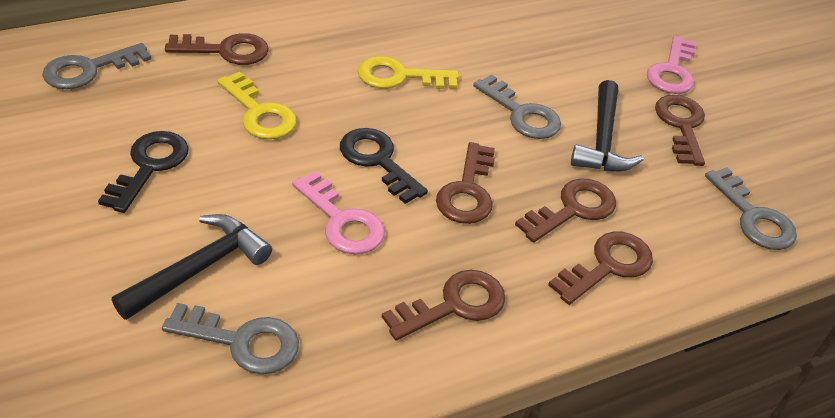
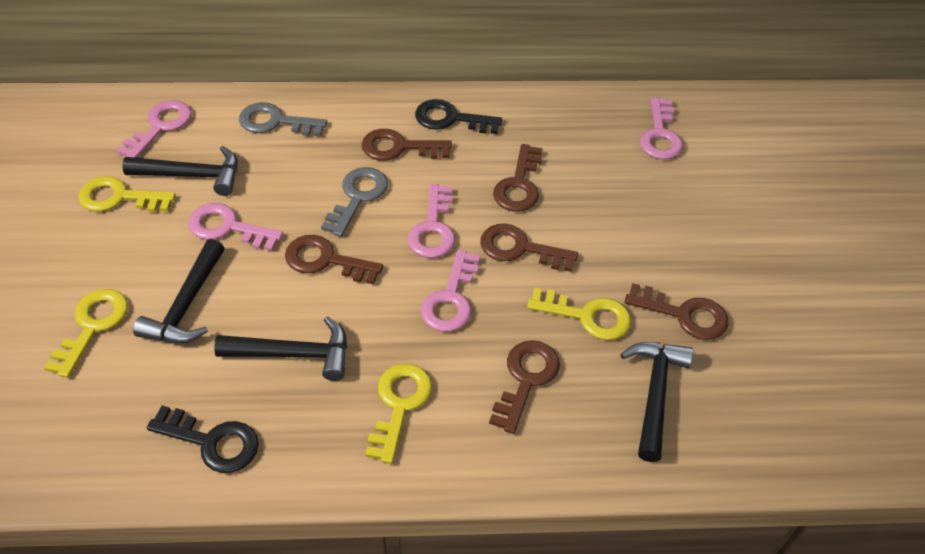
black hammer: [112,214,272,320] [571,80,644,172] = 2 -> [122,146,238,196] [133,239,224,343] [214,317,347,381] [620,342,693,462] = 4
grey key: [42,43,152,89] [162,303,299,374] [473,75,561,139] [705,167,797,250] = 4 -> [239,102,327,136] [321,167,388,237] = 2
pink key: [292,171,385,254] [647,36,696,94] = 2 -> [116,100,192,158] [188,203,283,251] [408,184,455,258] [420,250,480,332] [640,97,683,160] = 5
yellow key: [217,72,297,139] [357,56,459,89] = 2 -> [44,289,128,378] [78,176,176,212] [365,364,432,464] [527,288,631,340] = 4

